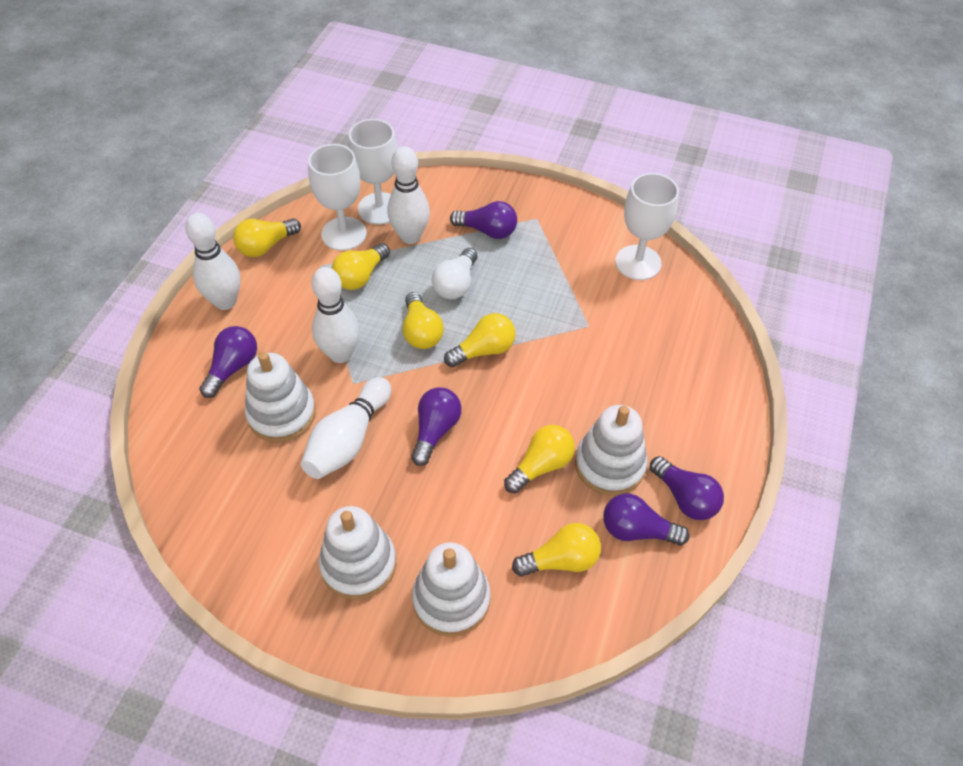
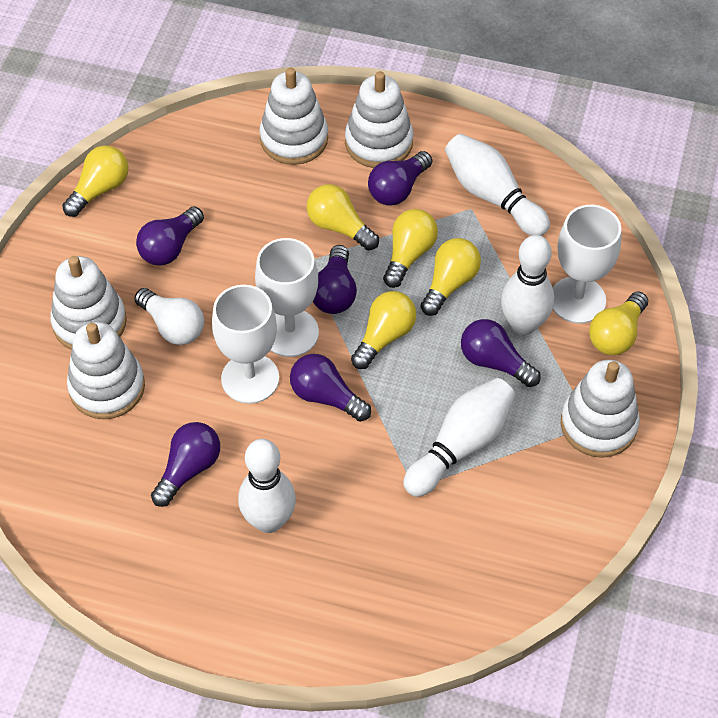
purple light bulb: [199,326,257,398] [411,387,461,466] [450,201,517,239] [603,494,690,546] [650,456,724,520] = 5 -> [136,207,204,266] [151,422,220,507] [290,354,371,422] [313,245,357,314] [368,151,432,206] [461,319,541,387] = 6
white stacking toy: [245,352,316,443] [319,506,396,600] [412,542,491,637] [575,405,647,496] = 4 -> [50,256,127,350] [67,322,145,419] [259,68,328,165] [345,71,414,168] [561,360,640,458] = 5

